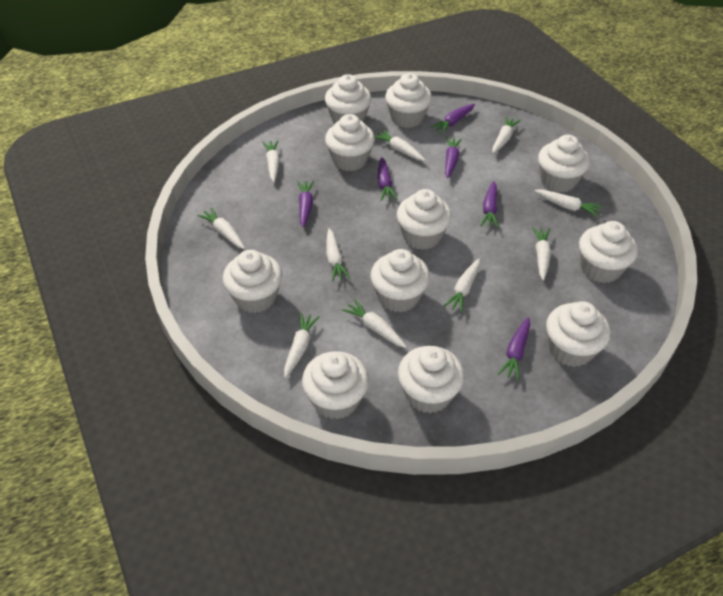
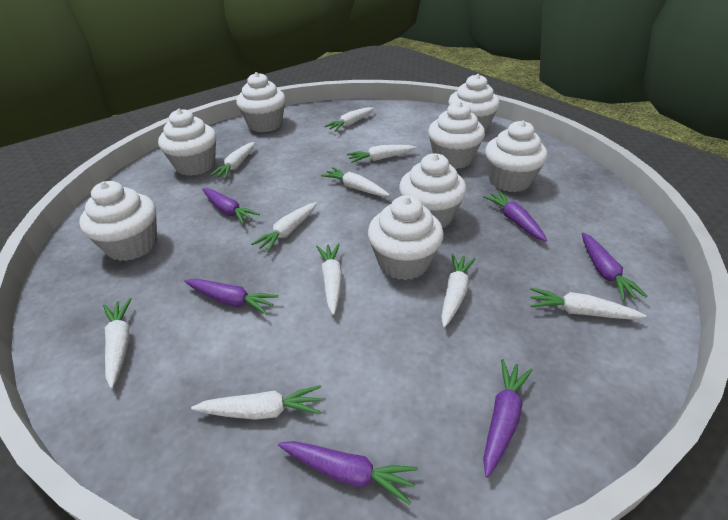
white cupcake: [223,250,282,313] [302,351,369,419] [325,74,371,124] [325,114,375,171] [371,249,430,313] [385,73,432,128] [397,189,452,250] [398,346,464,413] [538,135,590,193] [546,301,611,367] [579,221,638,283] = 11 -> [79,181,157,261] [158,109,216,176] [236,72,286,132] [368,195,444,280] [399,153,467,228] [428,101,485,169] [449,74,500,132] [485,120,548,192] = 8

